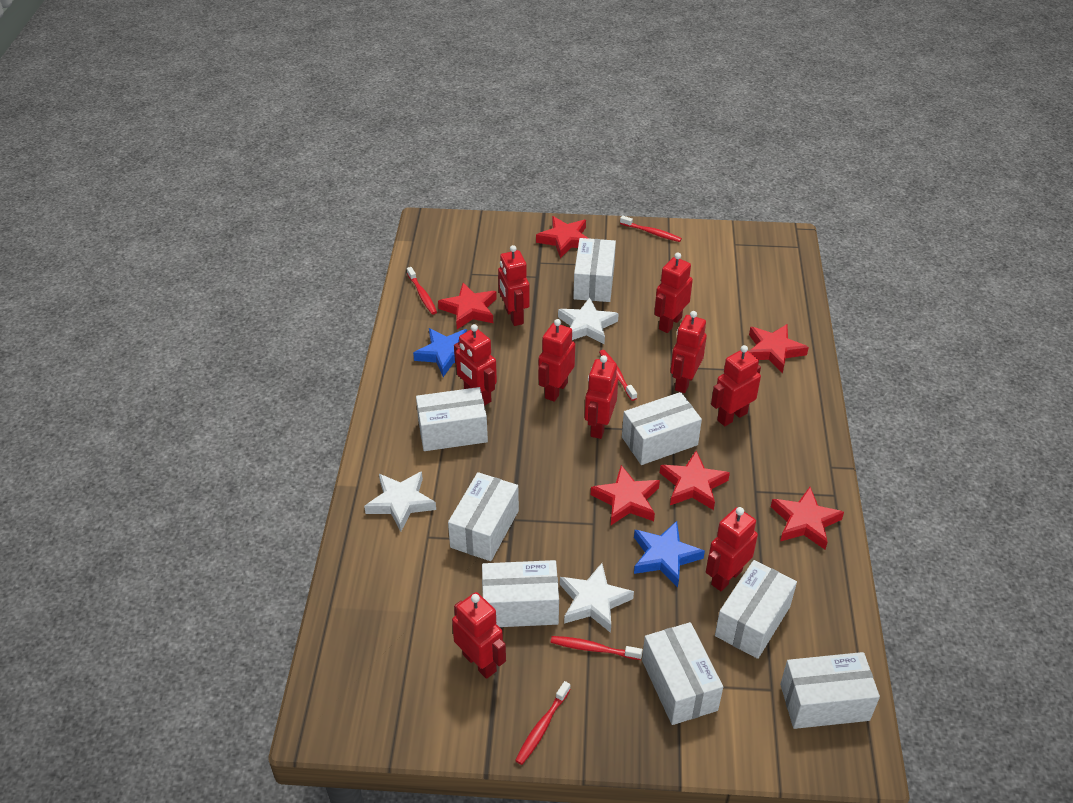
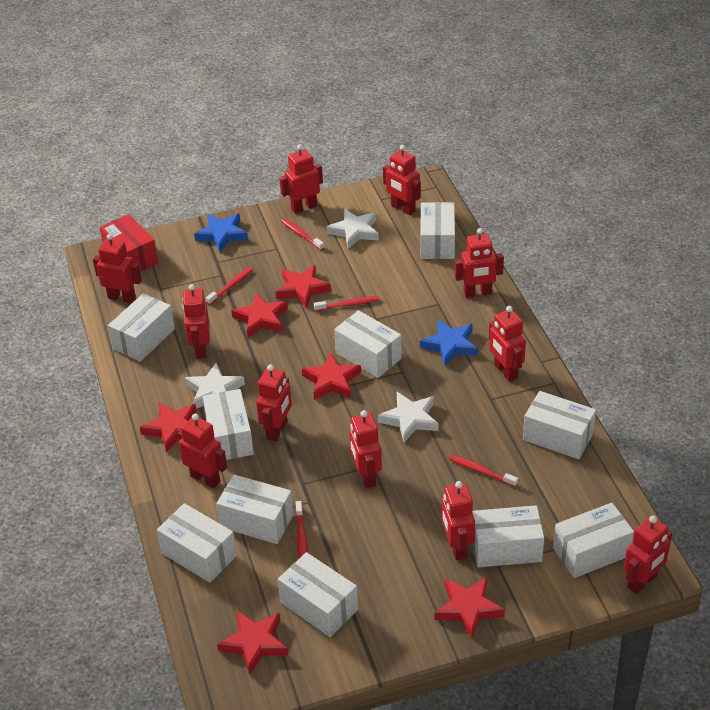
red box: none = 0 -> [100,214,158,272] = 1
red robot: [452,592,506,679] [454,324,497,406] [498,245,530,326] [539,319,575,402] [585,355,618,439] [655,253,693,333] [670,311,707,393] [706,507,758,591] [711,345,761,426] = 9 -> [93,234,142,303] [178,414,227,489] [182,284,210,359] [256,364,292,441] [280,144,323,214] [349,410,382,488] [383,145,421,215] [441,481,475,560] [455,228,504,298] [489,306,526,382] [624,516,672,594] = 11
white box: [416,387,488,451] [448,472,519,561] [482,560,559,627] [573,238,616,302] [622,392,702,465] [642,622,723,725] [715,560,797,659] [780,652,880,729] = 8 -> [108,293,175,362] [157,503,237,583] [203,389,254,460] [216,475,294,544] [278,552,358,637] [334,310,402,378] [420,202,455,259] [472,505,544,567] [523,391,596,459] [553,503,634,578] = 10

